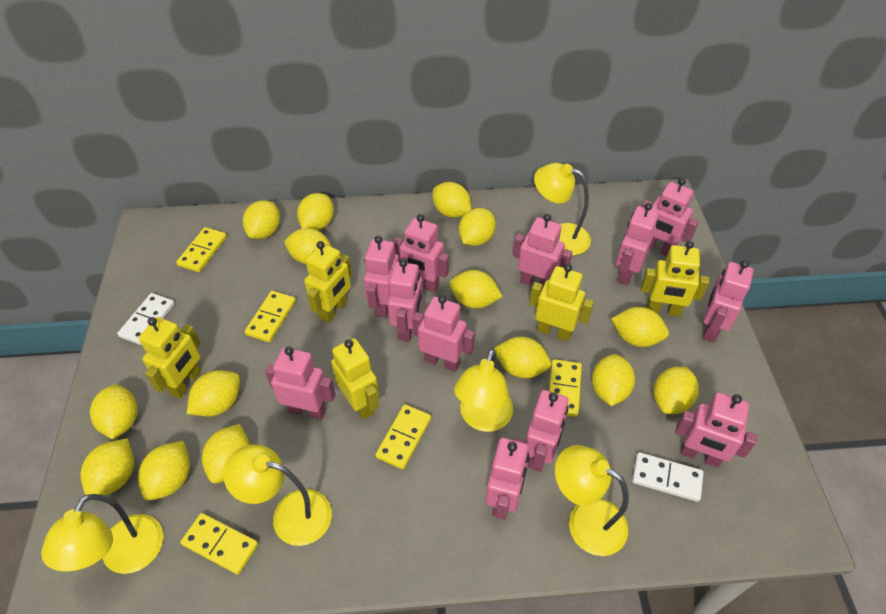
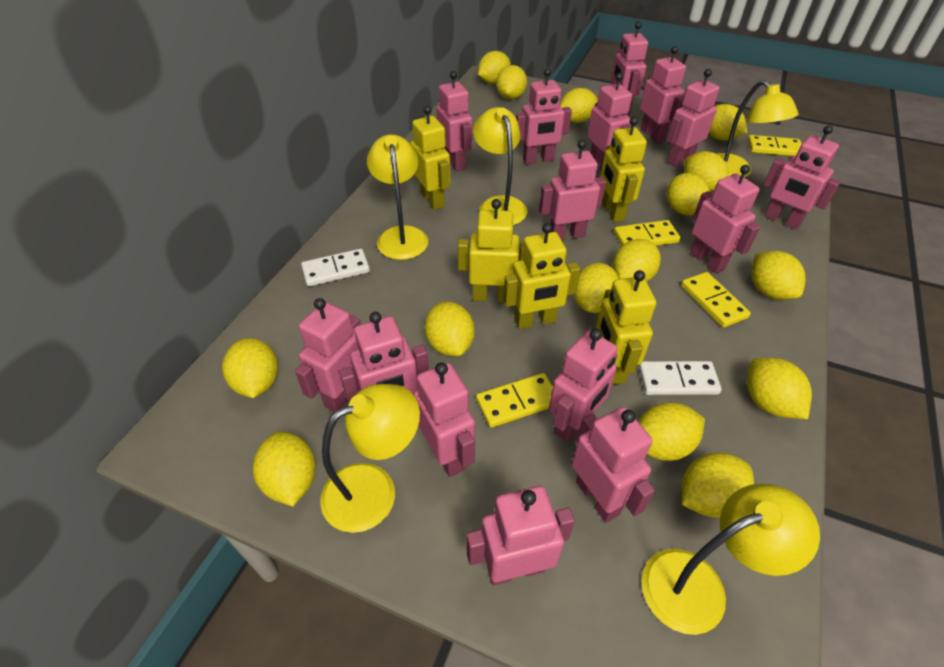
pink robot: [265,347,335,420] [364,236,399,318] [388,259,423,341] [393,214,449,293] [412,295,475,372] [485,438,529,520] [513,214,573,288] [525,390,569,472] [616,203,659,285] [642,178,699,256] [675,392,757,467] [703,260,754,342] = 12 -> [295,298,361,412] [339,312,429,402] [413,362,475,477] [436,71,472,171] [467,486,575,585] [516,68,572,164] [539,140,606,240] [549,329,617,442] [572,407,655,523] [587,73,632,169] [611,22,648,115] [640,46,686,143] [667,69,720,167] [690,165,760,274] [763,125,841,230] = 15
yellow domino: [176,227,227,272] [181,513,258,574] [245,291,296,342] [375,404,431,469] [549,359,582,417] = 5 -> [476,373,553,428] [614,220,681,246] [681,272,751,327] [748,135,802,156] = 4

